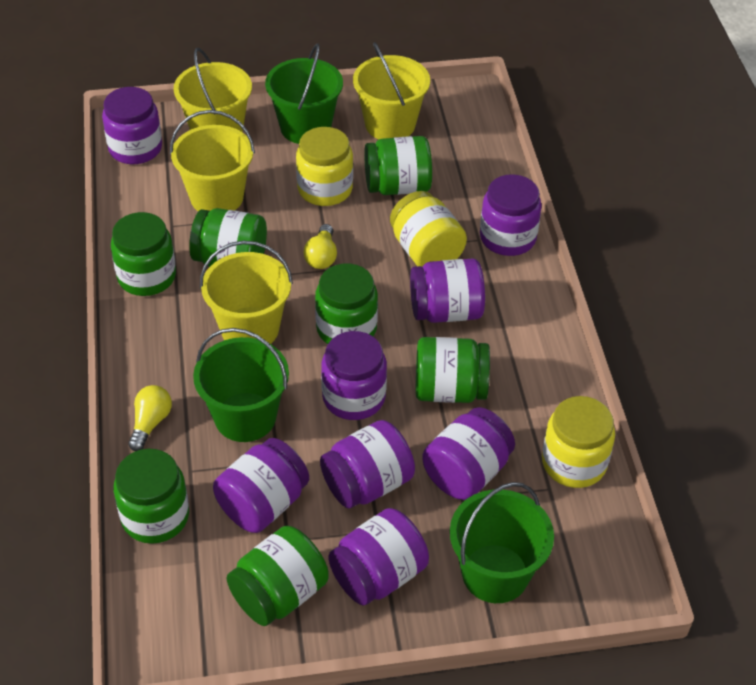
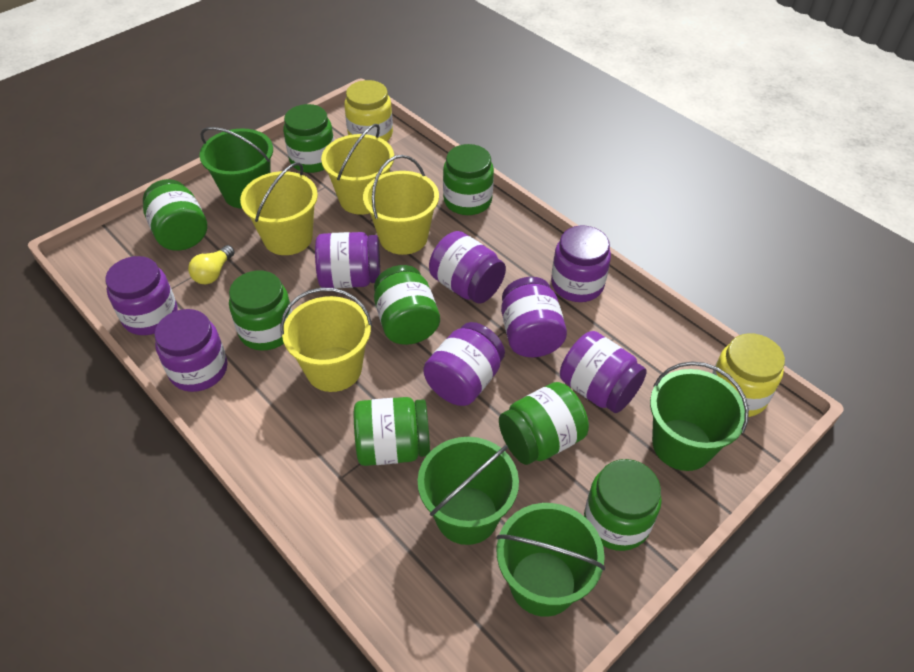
green bucket: [193,328,289,442] [265,43,343,144] [450,482,554,603] = 3 -> [199,127,273,209] [418,437,519,545] [496,503,605,617] [650,361,749,471] = 4
green jar: [111,212,176,296] [114,449,189,544] [189,208,267,267] [227,526,329,626] [315,263,378,344] [364,136,432,195] [415,337,490,403] = 7 -> [143,179,207,251] [229,270,292,351] [283,104,334,173] [354,397,430,466] [374,265,440,345] [443,144,494,215] [499,382,589,465] [584,459,662,551] = 8
yellow jar: [296,127,353,206] [390,191,467,267] [542,396,615,488] = 3 -> [344,80,393,142] [712,333,785,417] = 2
yellow light bulb: [128,385,172,451] [303,224,337,269] = 2 -> [188,245,235,284] = 1

